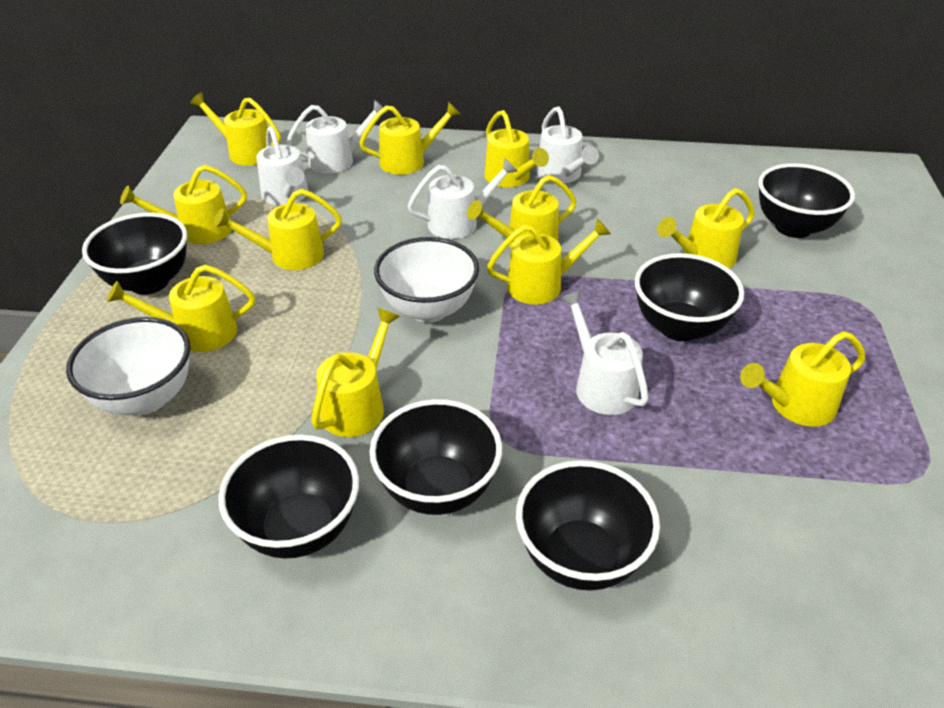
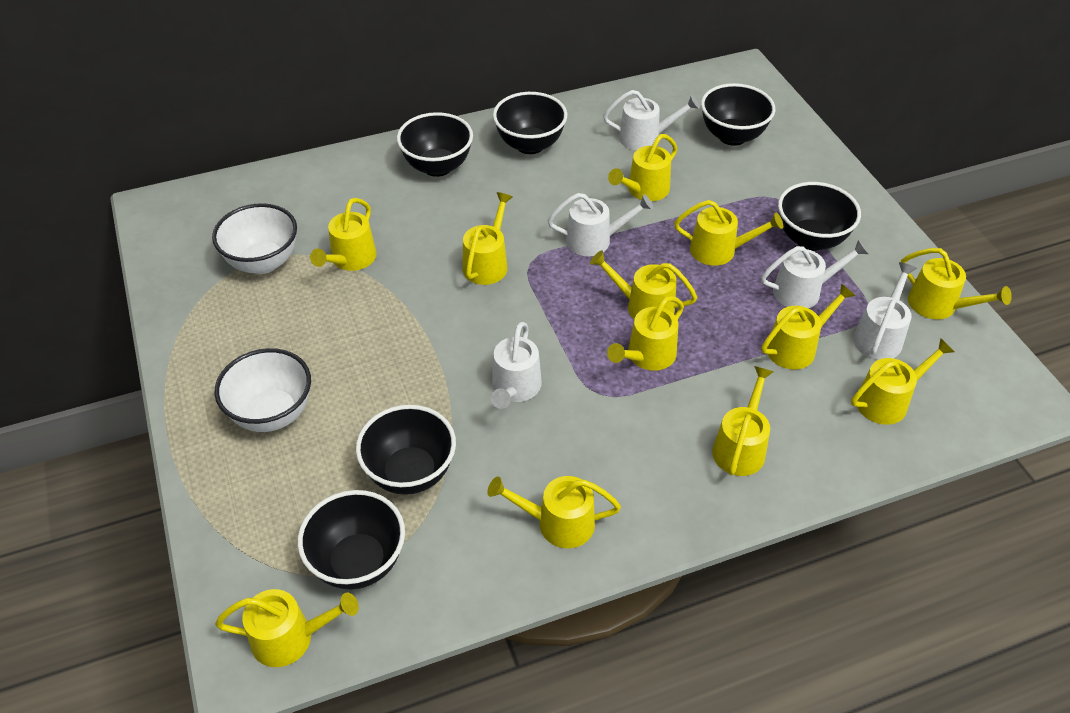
yellow watering can: [107,265,255,352] [120,165,247,244] [190,92,281,166] [213,189,342,270] [311,308,400,437] [359,102,461,175] [467,175,577,248] [484,110,549,187] [487,218,611,304] [657,188,755,268] [740,331,865,427] = 11 -> [215,589,359,667] [310,198,377,271] [462,192,513,285] [487,476,621,548] [590,250,697,319] [607,296,684,371] [608,134,678,201] [674,200,783,266] [712,366,774,476] [761,283,856,369] [851,338,955,425] [901,248,1012,319] = 12

